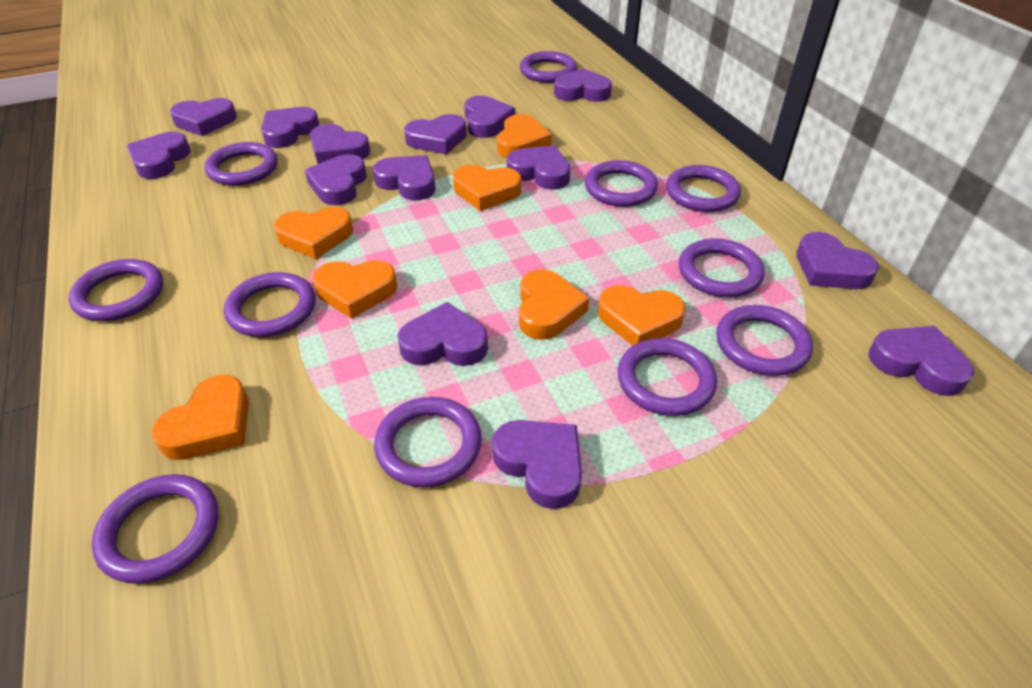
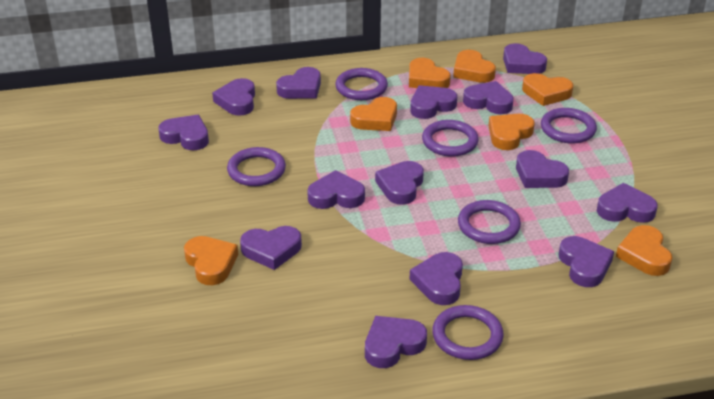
purple ring: [69,259,163,321] [92,474,219,584] [205,142,278,186] [224,272,315,337] [374,397,482,487] [520,51,577,83] [585,160,658,207] [618,338,717,416] [666,165,741,212] [679,239,764,297] [716,305,813,376] = 11 -> [227,147,286,186] [335,68,388,100] [422,120,479,157] [432,305,504,360] [458,200,521,244] [541,108,597,144] = 6

